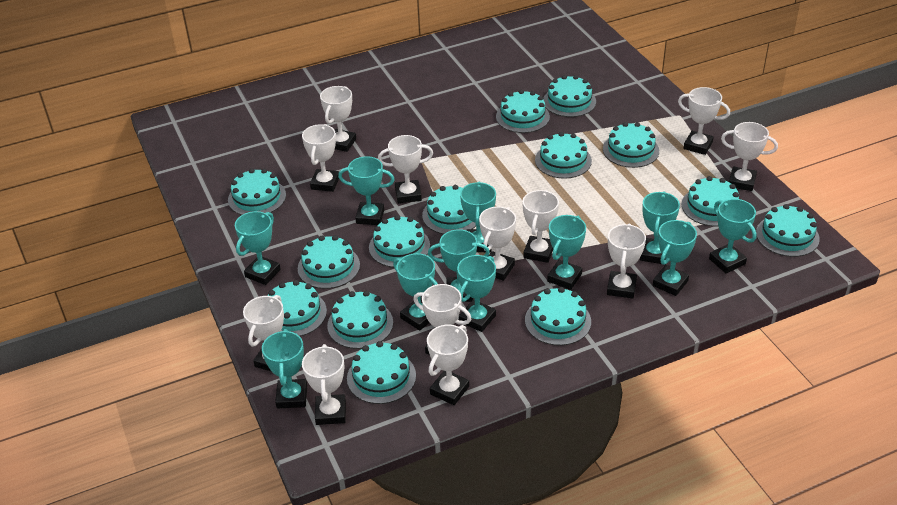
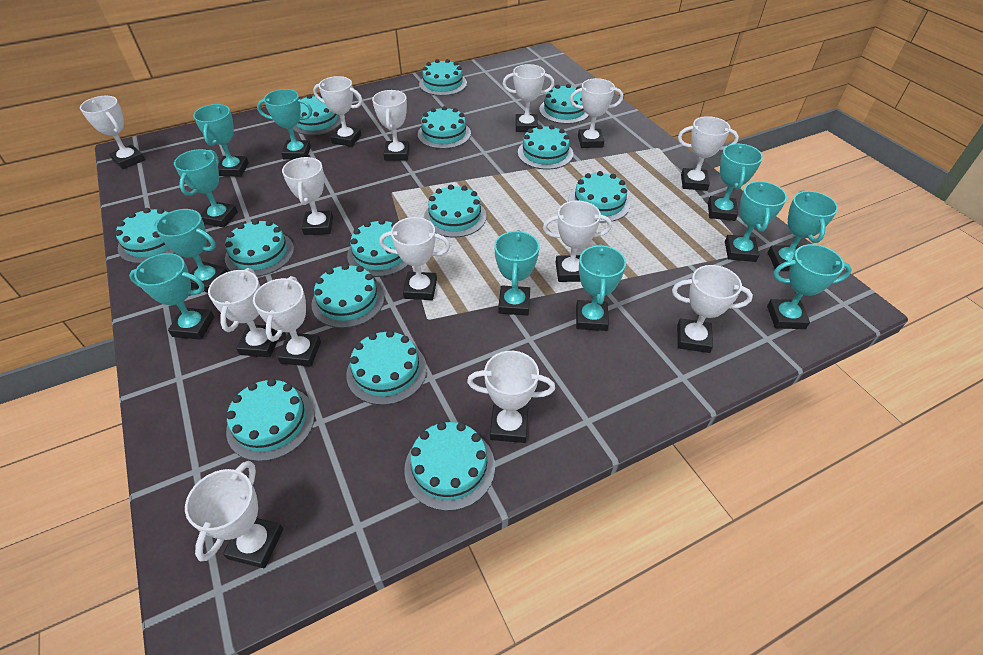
white trophy: [243,295,284,372] [302,124,339,192] [302,344,346,425] [320,86,356,152] [378,135,433,203] [413,284,472,355] [427,325,469,405] [479,207,516,281] [522,190,559,263] [607,223,646,298] [678,87,730,155] [721,122,778,191] = 12 -> [80,96,145,169] [185,461,283,568] [208,268,278,357] [253,276,321,367] [282,157,333,235] [313,76,363,147] [372,90,410,161] [379,217,450,300] [467,351,555,443] [503,64,555,132] [543,201,612,282] [570,78,623,148] [672,265,753,353] [678,116,739,191] = 14

